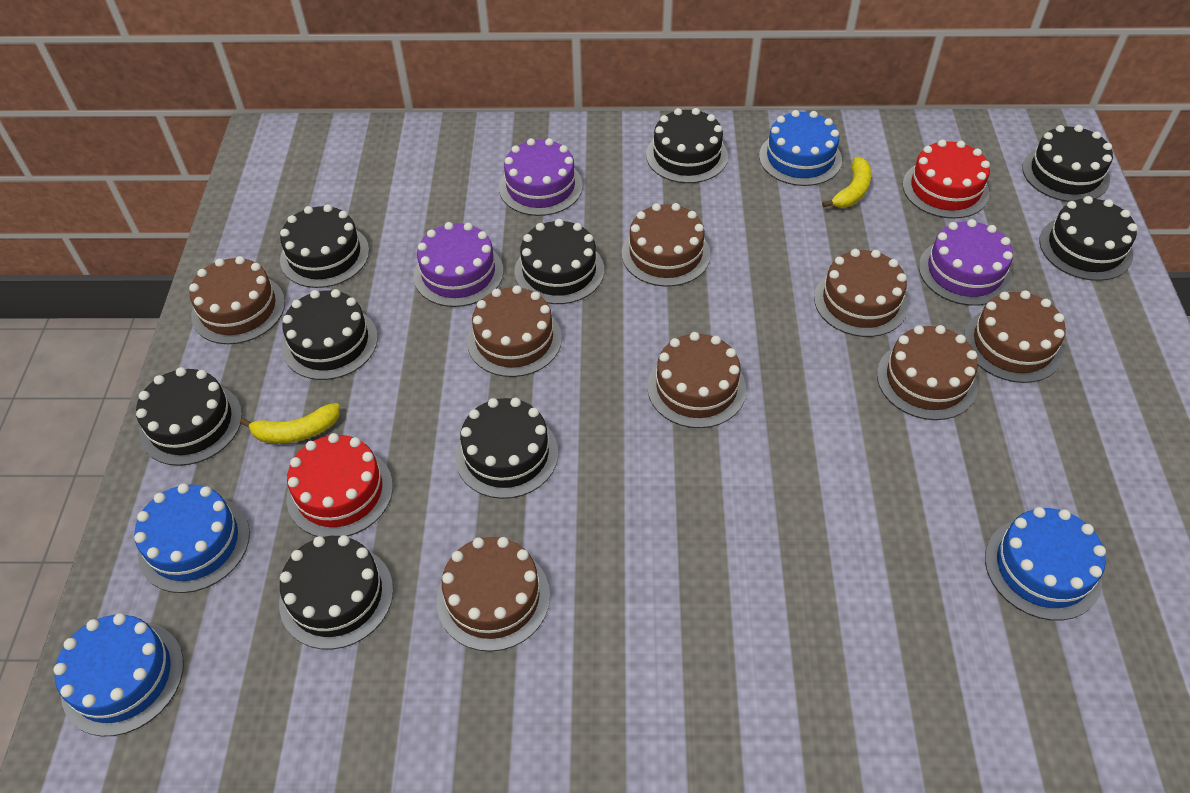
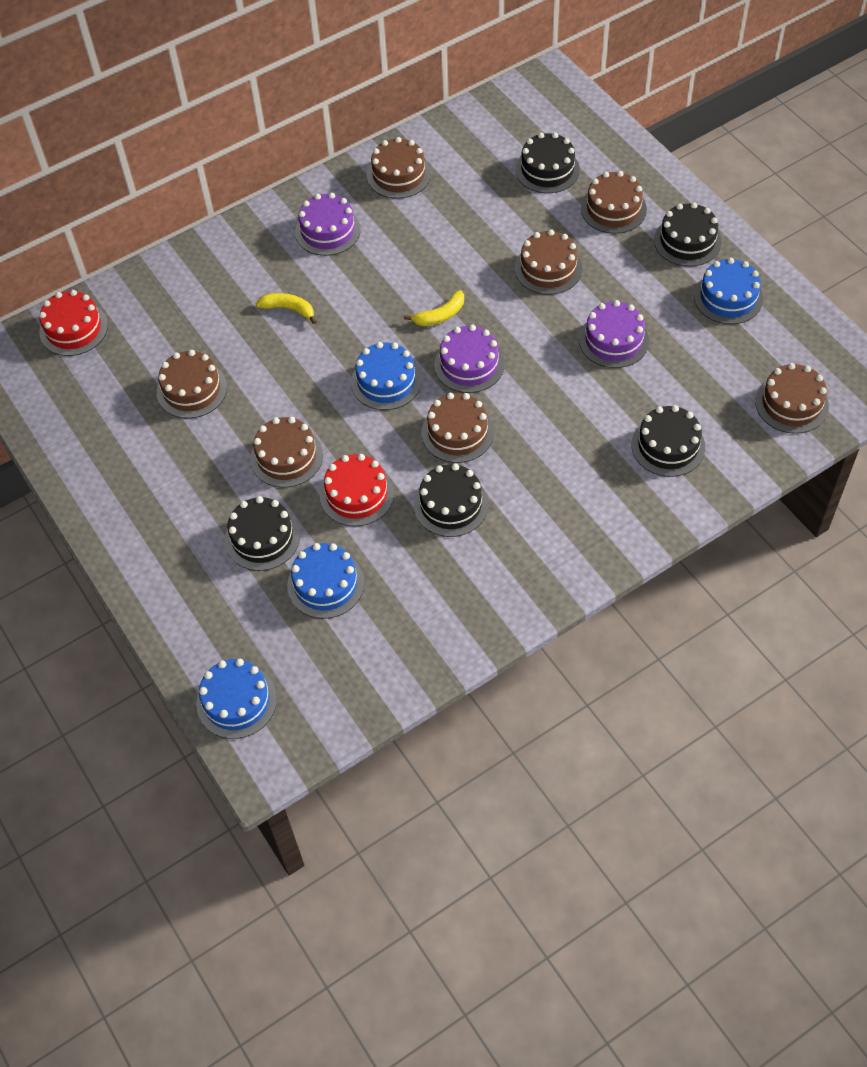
black cake: [136,367,242,466] [279,535,393,650] [280,204,369,288] [282,289,378,380] [455,397,558,499] [515,219,604,304] [646,108,728,183] [1022,125,1113,202] [1039,196,1138,281] = 9 -> [225,496,300,571] [414,464,489,537] [516,132,580,193] [631,405,705,477] [654,202,721,267] = 5
brown cake: [189,256,285,344] [437,537,550,652] [467,285,562,377] [622,203,711,287] [647,332,746,428] [814,249,908,337] [877,325,978,420] [964,290,1066,383] = 8 -> [157,350,227,418] [250,417,323,488] [367,137,431,199] [422,393,494,463] [515,229,582,295] [581,171,647,234] [755,363,829,434] = 7

